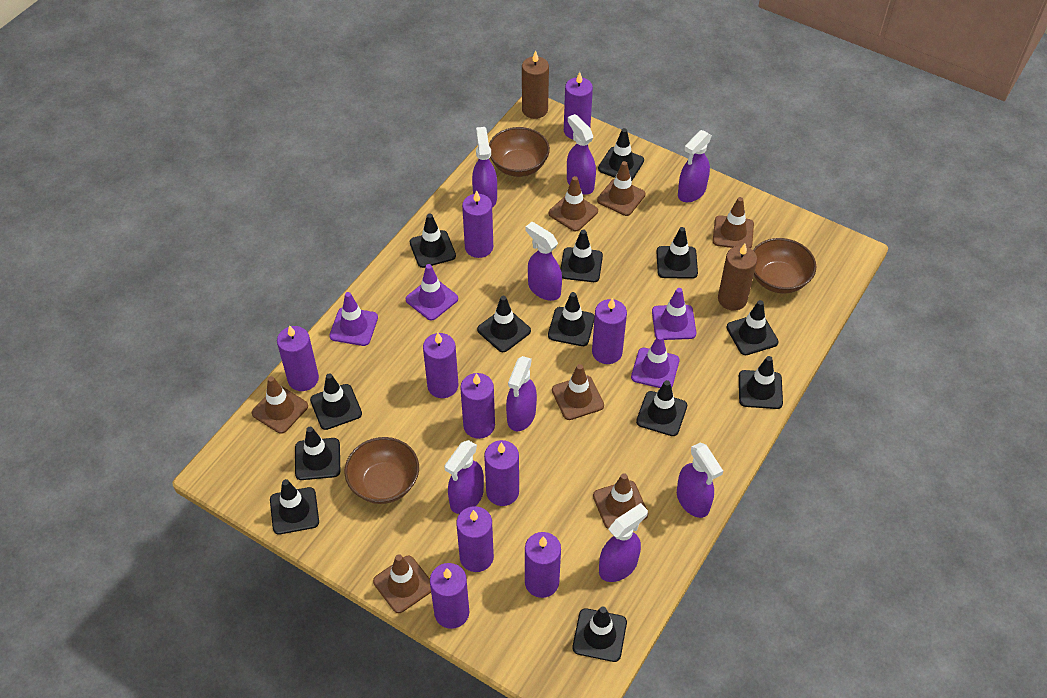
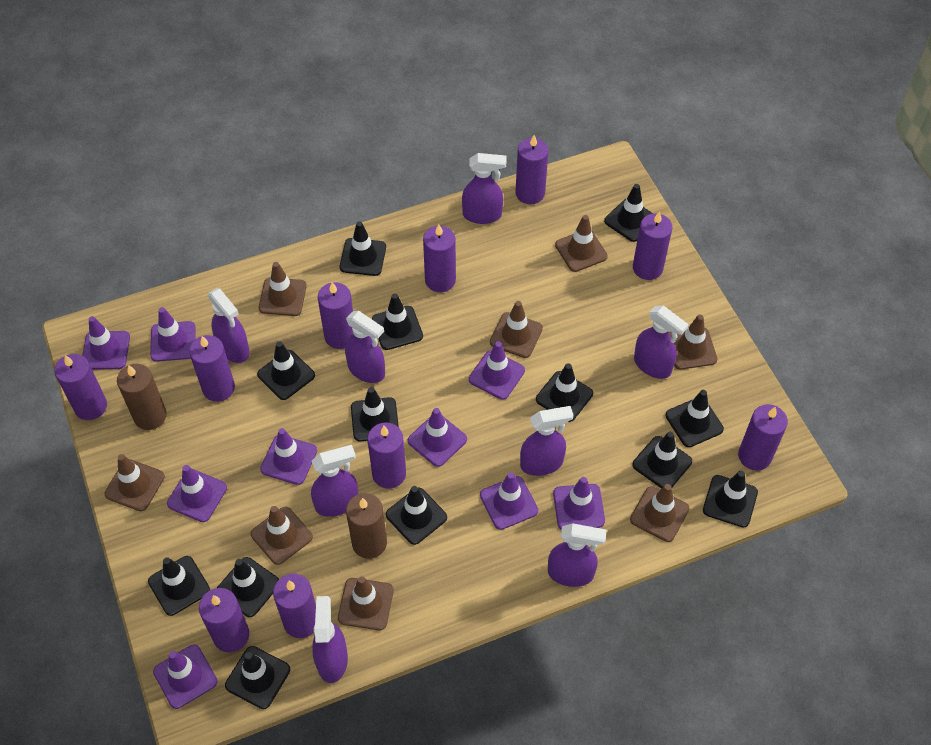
brown bowl: [344,437,419,504] [489,127,550,177] [753,238,817,293] = 3 -> none = 0
brown traffic cone: [252,376,308,434] [373,554,431,613] [549,176,598,231] [552,364,604,420] [593,473,648,529] [597,161,645,216] [713,197,754,249] = 7 -> [105,454,165,511] [251,506,313,565] [259,262,307,316] [338,576,394,630] [490,301,543,358] [555,215,608,272] [630,484,690,542] [669,315,718,370] = 8
purple traffic cone: [329,292,378,346] [406,264,458,321] [631,335,680,388] [652,288,696,340] = 4 -> [82,316,130,369] [150,307,196,362] [153,645,218,709] [167,465,227,522] [260,428,317,485] [408,408,467,467] [469,341,525,400] [480,472,538,530] [553,477,605,530] = 9

